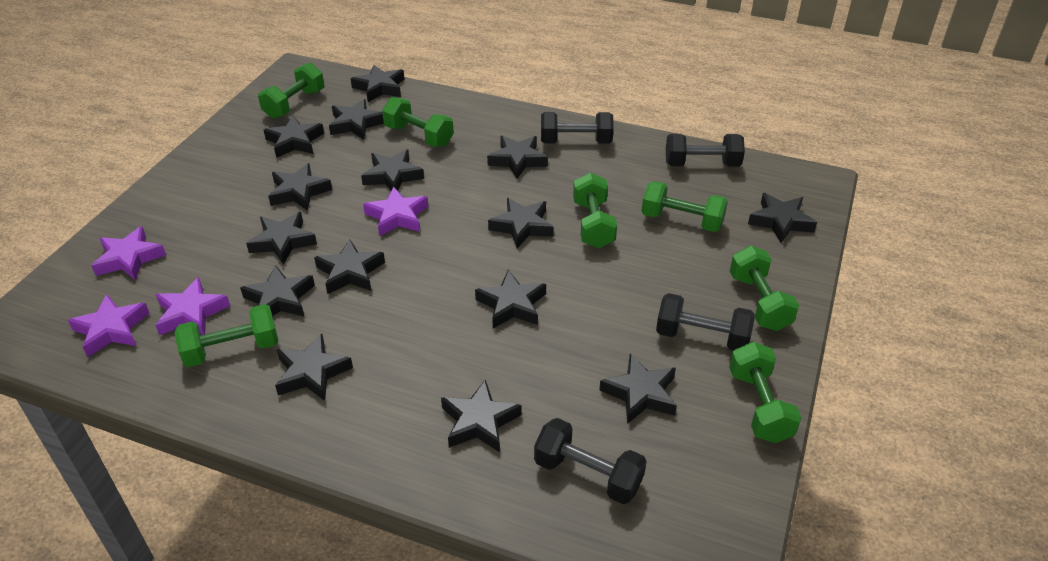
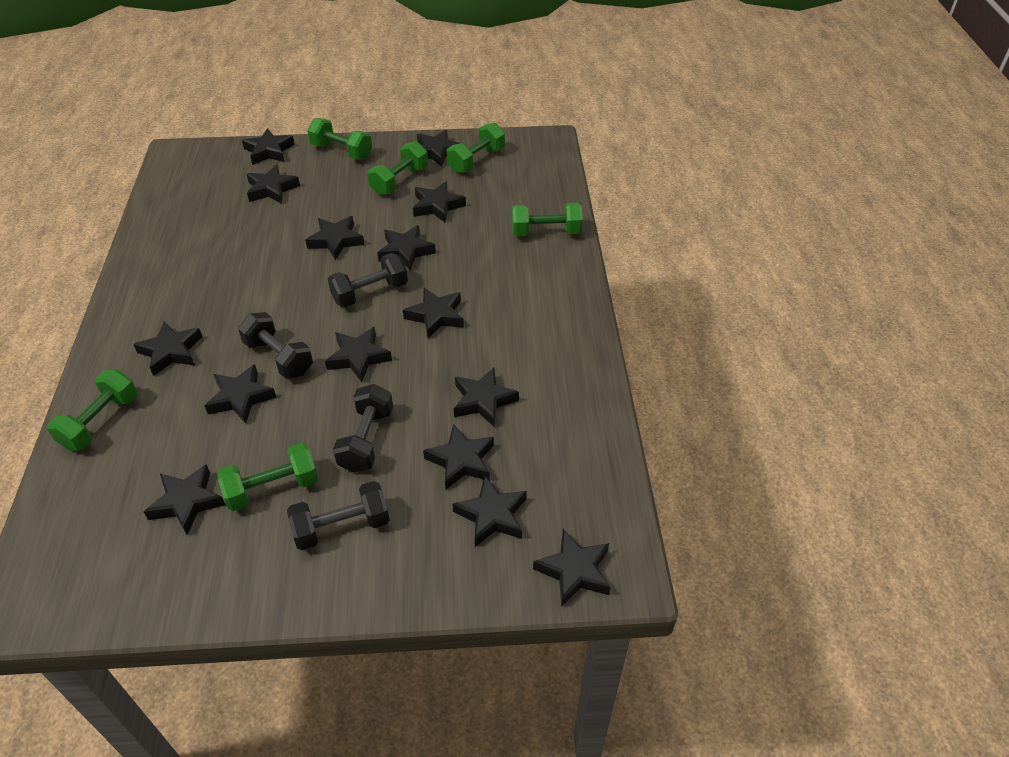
green dumbbell: [174,304,278,367] [258,63,324,119] [382,97,454,147] [573,173,617,248] [641,181,728,232] [729,342,802,443] [730,246,799,331] = 7 -> [47,369,137,451] [217,442,318,511] [307,118,372,160] [367,141,428,195] [446,122,505,173] [512,202,583,236] = 6
purple star: [68,294,149,357] [91,226,166,280] [155,277,230,335] [363,187,428,236] = 4 -> none = 0

